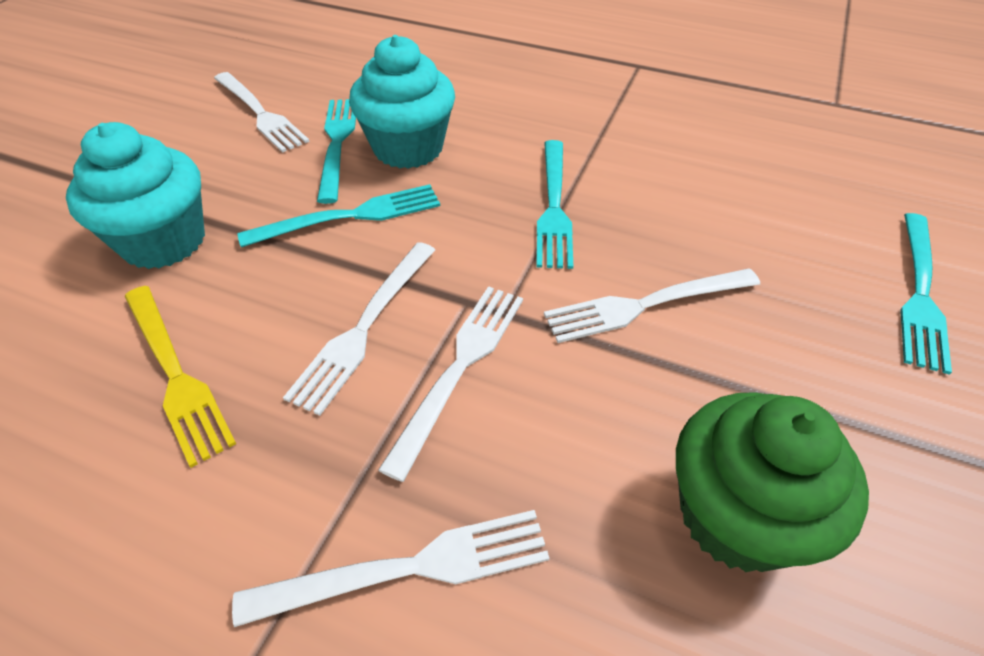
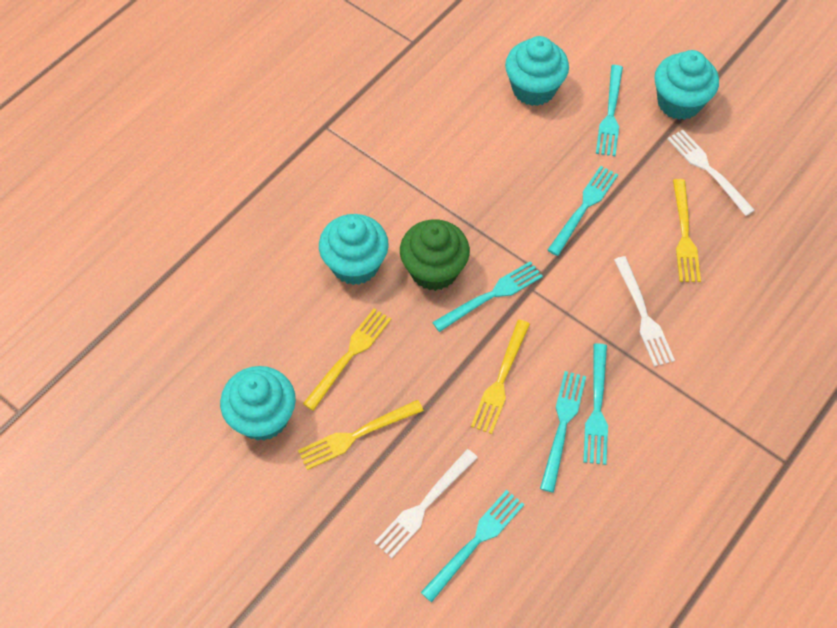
turquoise cupcake: [66,122,205,269] [349,35,455,169] = 2 -> [220,366,296,441] [319,214,389,285] [505,36,569,106] [654,50,719,120] = 4
turquoise fork: [238,184,440,247] [317,99,356,204] [536,140,573,269] [900,213,952,375] = 4 -> [420,490,524,602] [432,261,543,332] [540,371,586,493] [548,166,618,256] [583,343,608,465] [596,65,623,156] = 6
white fork: [214,72,310,153] [232,510,550,627] [283,242,435,416] [378,286,523,482] [544,268,760,343] = 5 -> [374,449,478,558] [614,256,675,367] [667,130,755,216] = 3
yellow fork: [124,286,236,468] = 1 -> [298,400,424,470] [303,308,391,411] [471,320,530,434] [673,179,701,282] = 4

